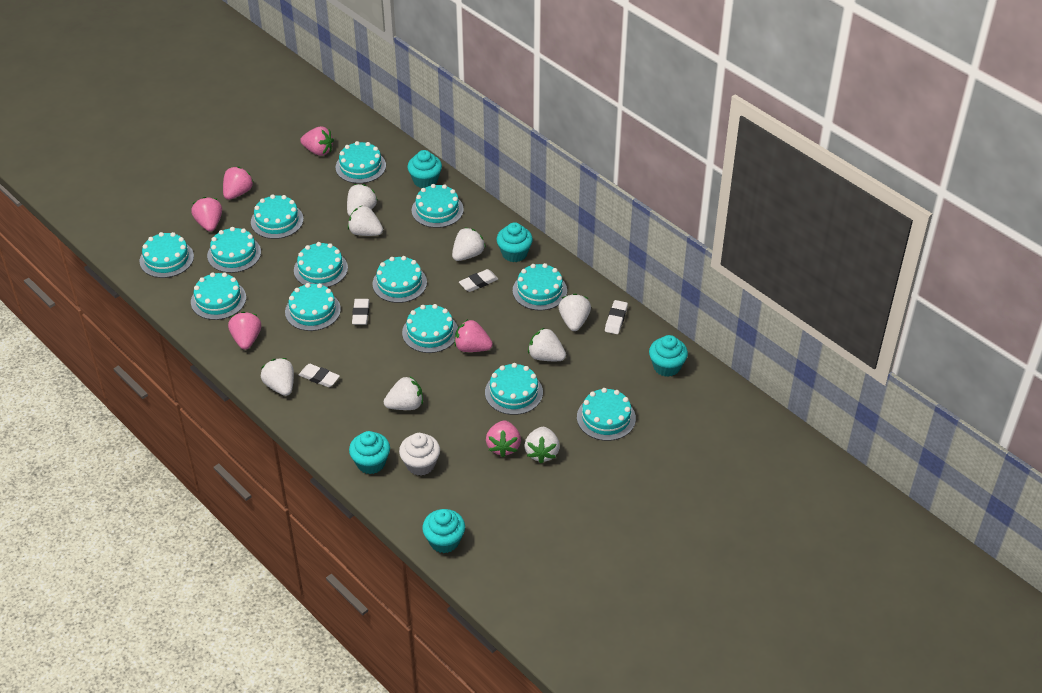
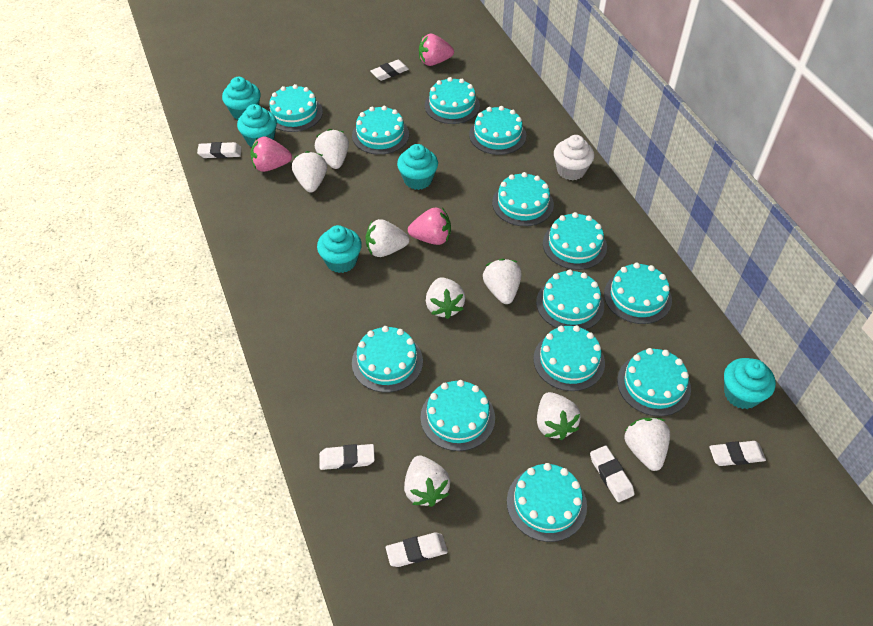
pink strawberry: [191,197,222,232] [223,167,254,200] [228,312,261,350] [300,126,334,156] [454,319,493,352] [486,421,521,457] = 6 -> [250,137,292,172] [408,208,451,245] [419,34,454,66] = 3
white eraser: [299,364,340,387] [352,299,370,325] [459,269,498,292] [605,300,628,334] = 4 -> [197,142,242,158] [319,444,375,470] [370,60,409,81] [386,533,448,567] [590,446,634,502] [709,441,766,466] = 6

